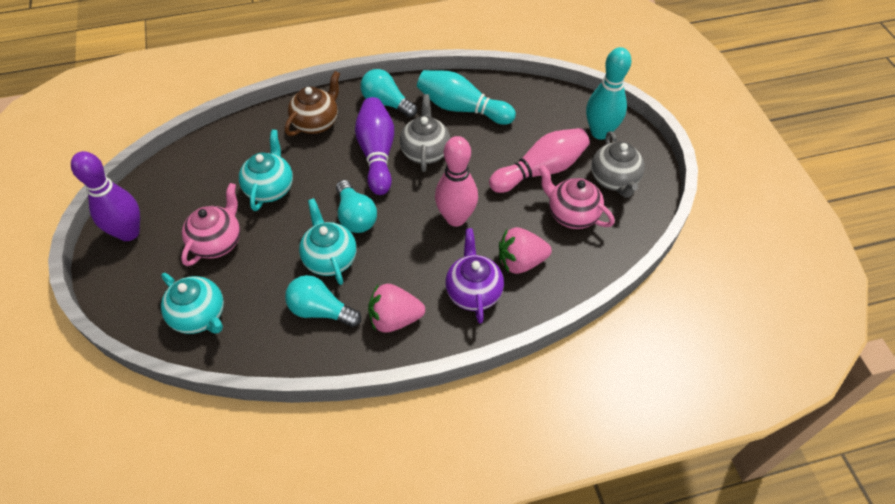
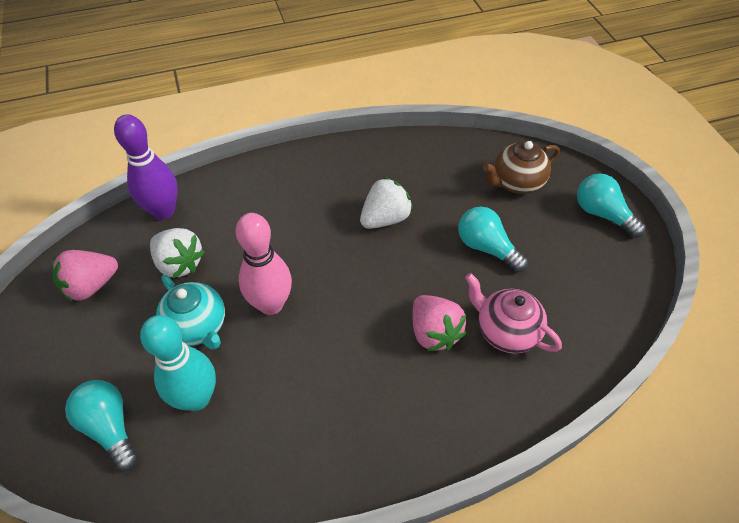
grey teapot: [400,94,450,172] [591,131,645,198] = 2 -> none = 0
pink bowling pin: [435,136,478,227] [489,128,590,193] = 2 -> [236,213,292,315] = 1
pink teapot: [181,183,240,266] [538,165,615,229] = 2 -> [465,273,562,353] = 1
purple bowling pin: [71,151,140,241] [355,97,394,195] = 2 -> [114,115,178,220] = 1
purple teapot: [445,228,504,324] = 1 -> none = 0
turquoise bowling pin: [417,70,516,125] [586,47,632,140] = 2 -> [140,315,216,411] = 1
turquoise teapot: [161,273,224,334] [239,129,293,211] [299,198,357,285] = 3 -> [156,275,225,349] = 1
white strawberry: none = 0 -> [150,228,205,279] [360,177,413,229] = 2

